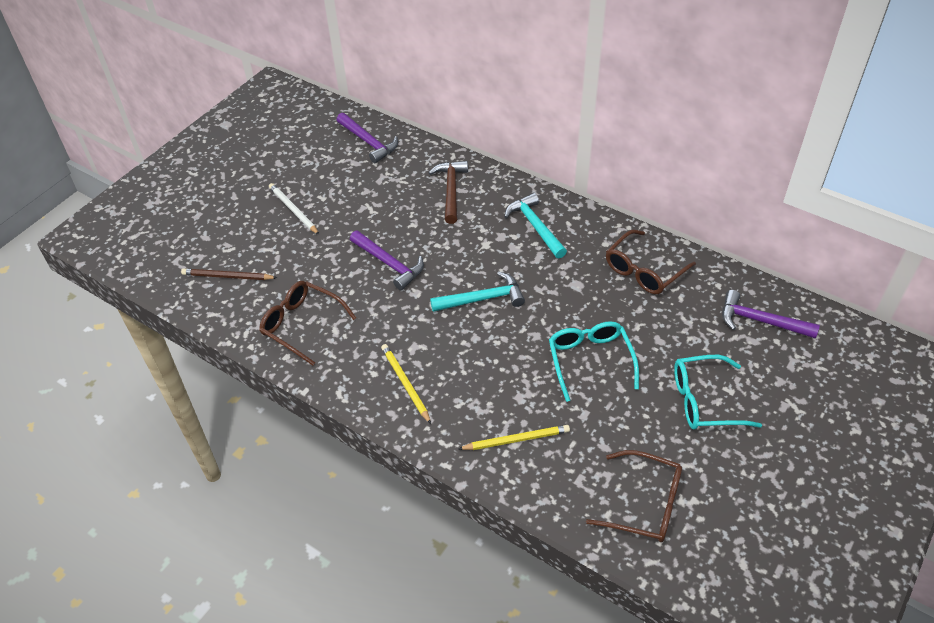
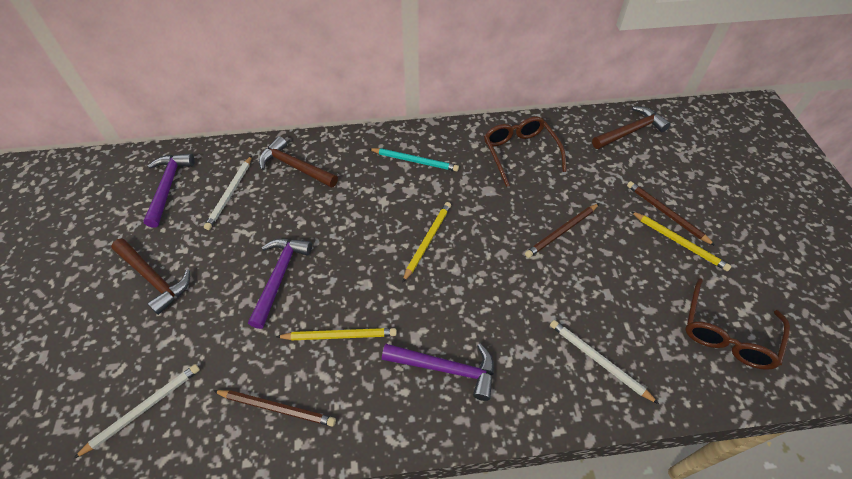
brown glasses: [259,281,356,366] [586,450,682,542] [606,230,696,294] = 3 -> [484,117,567,187] [685,278,790,370] = 2
brown hammer: [429,161,468,224] = 1 -> [111,238,190,315] [259,136,338,188] [592,106,671,149] = 3
brown pencil: [181,269,277,280] = 1 -> [213,390,336,427] [525,204,599,258] [627,181,715,246] = 3
turquoise glasses: [549,321,639,402] [674,355,762,429] = 2 -> none = 0
turquoise hammer: [430,272,525,312] [504,193,567,258] = 2 -> none = 0
turquoise pencil: none = 0 -> [369,148,459,171] = 1
white pencil: [269,183,319,235] = 1 -> [73,364,200,459] [204,156,252,230] [550,320,659,404] = 3
yellow pencil: [381,344,431,424] [459,425,570,450] = 2 -> [276,328,397,340] [403,202,451,282] [631,211,731,271] = 3

